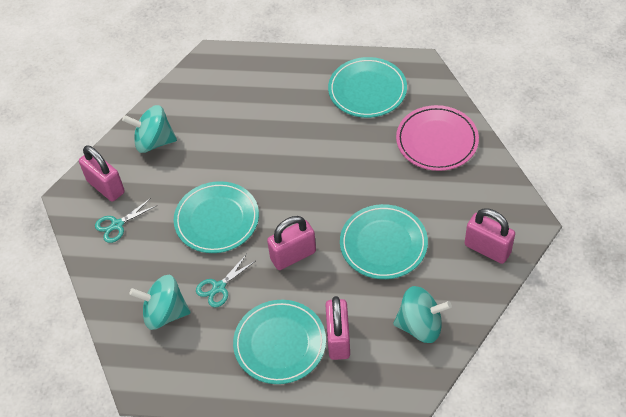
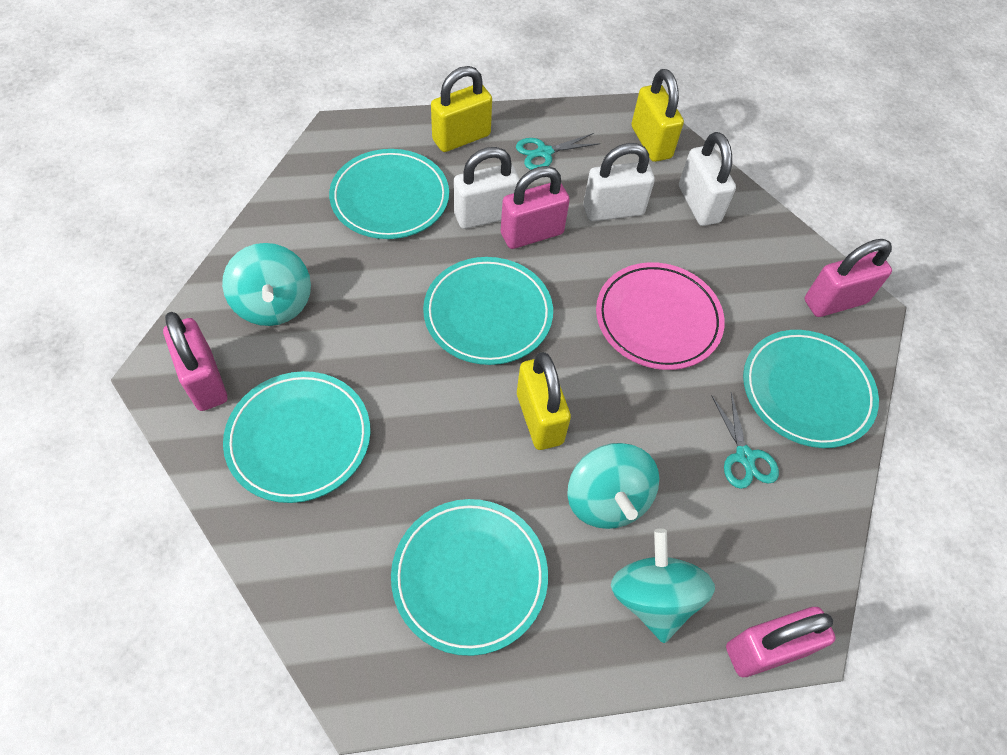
turquoise plate: [174,181,259,253] [233,300,326,384] [328,57,407,118] [340,204,428,279] = 4 -> [223,371,371,503] [329,149,449,239] [391,499,548,656] [423,257,553,365] [743,330,879,448] = 5
white padlock: none = 0 -> [454,147,520,229] [583,143,655,221] [679,132,736,226] = 3
yellow padlock: none = 0 -> [431,66,492,152] [517,352,571,450] [631,69,684,162] = 3

